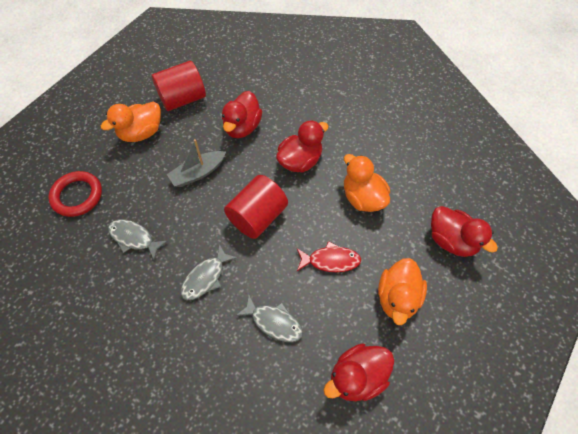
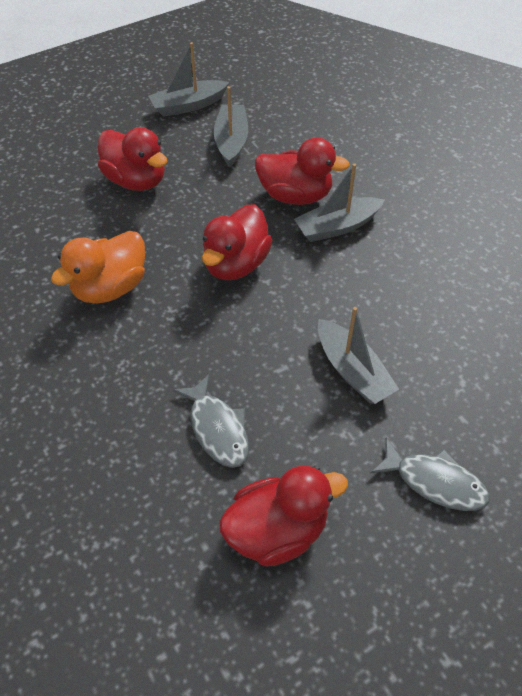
grey boat: [167,139,226,187] = 1 -> [148,42,229,117] [214,86,248,167] [294,163,385,242] [318,307,399,404] = 4
grey fish: [108,219,168,260] [181,244,238,300] [235,295,303,342] = 3 -> [173,374,249,468] [370,438,489,511] = 2
orange duck: [101,102,161,142] [344,154,390,212] [378,258,427,325] = 3 -> [51,231,145,303] = 1
red cylinder: [152,61,206,111] [224,175,288,239] = 2 -> none = 0
red fish: [297,241,361,272] = 1 -> none = 0
red ring: [48,171,102,217] = 1 -> none = 0

